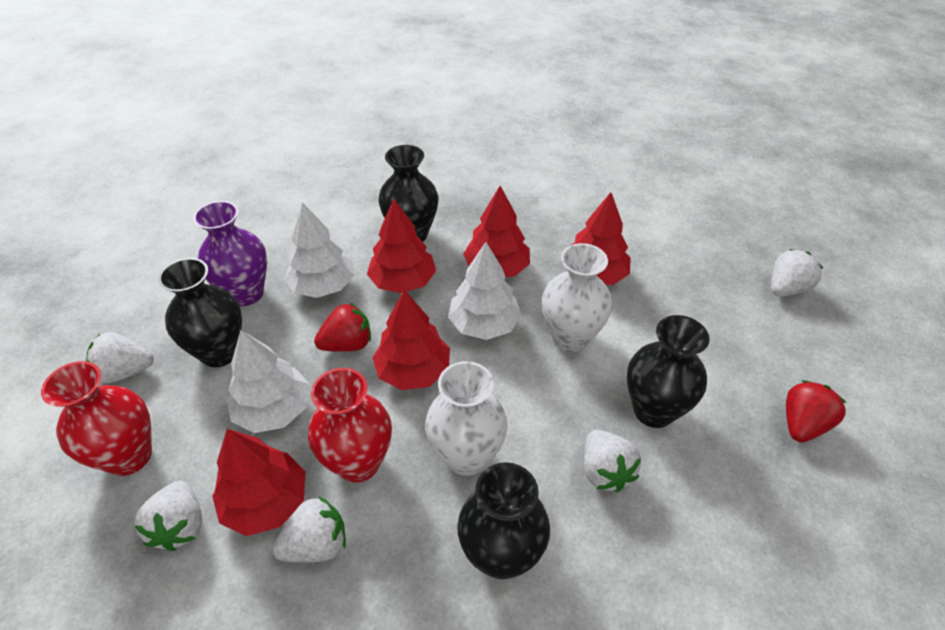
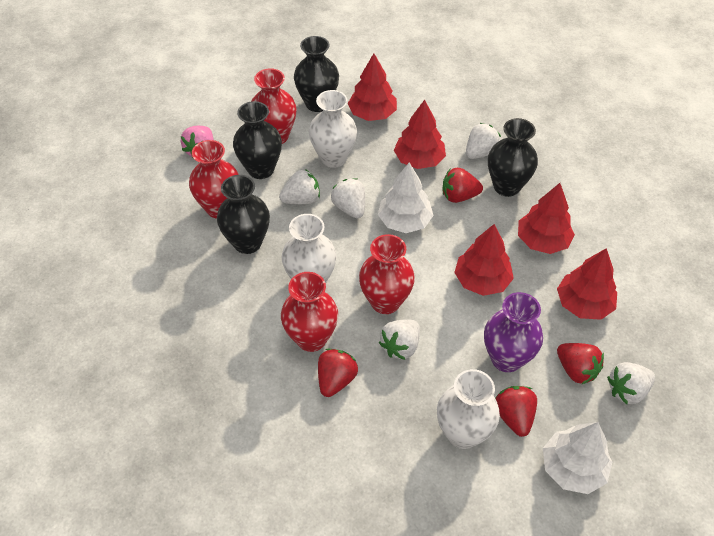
pink strawberry: none = 0 -> [181,126,214,157] = 1
red strawberry: [314,303,371,352] [786,380,847,442] = 2 -> [318,349,358,397] [443,168,483,203] [495,386,537,437] [557,343,604,385] = 4
red vase: [41,361,152,476] [308,368,392,483] = 2 -> [189,140,239,218] [252,68,297,144] [281,272,338,352] [359,234,415,314] = 4
white tree: [226,330,310,433] [284,203,355,298] [448,242,522,340] = 3 -> [378,163,434,233] [543,422,612,494] = 2
white vase: [425,361,508,476] [542,243,612,352] = 2 -> [282,214,336,283] [309,90,357,168] [437,369,500,449] = 3

